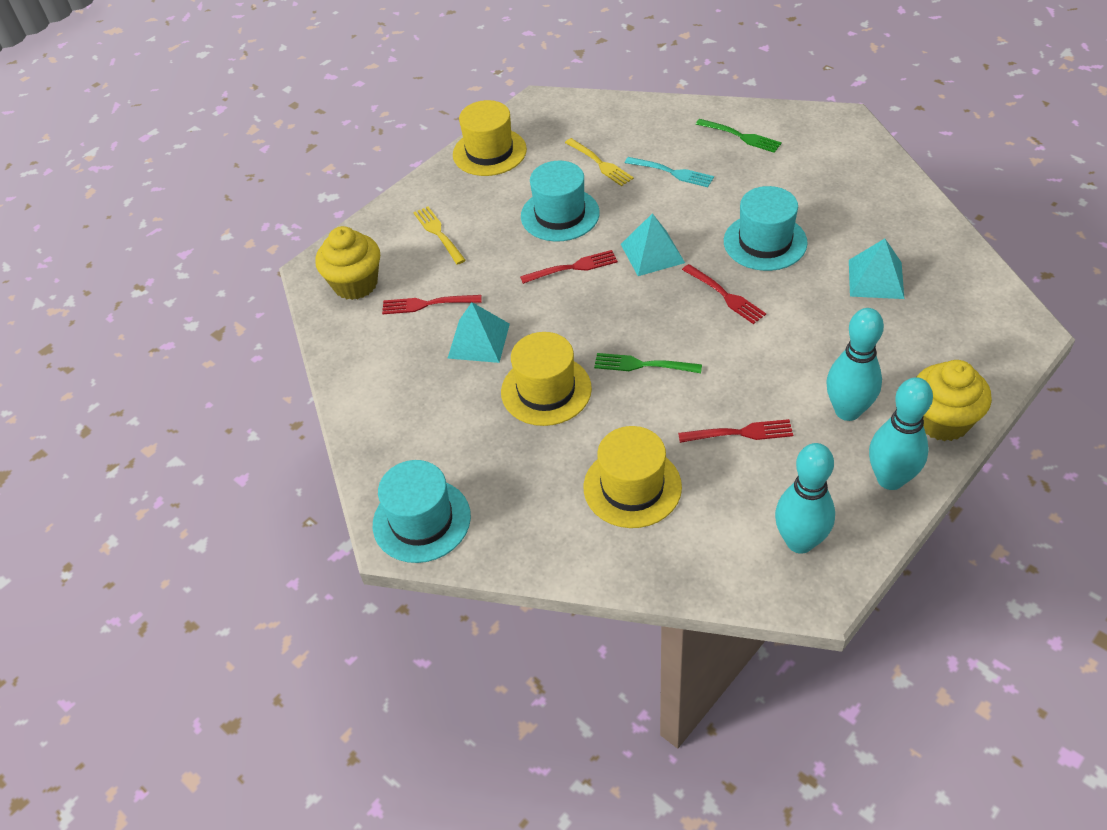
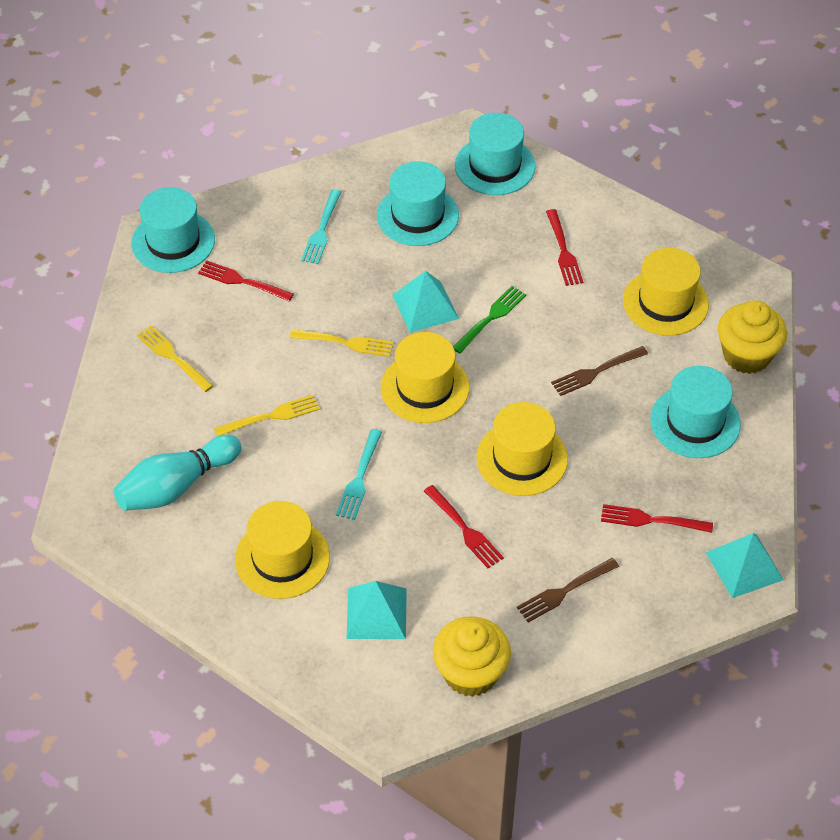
brown fork: none = 0 -> [517,558,619,623] [551,346,648,396] = 2
green fork: [594,353,702,373] [696,119,782,153] = 2 -> [453,286,526,354] = 1
turquoise bowling pin: [775,443,835,554] [826,308,884,421] [869,377,933,490] = 3 -> [114,435,241,511] = 1
turquoise fork: [625,157,714,187] = 1 -> [301,189,341,264] [336,429,382,520] = 2
turquoise hat: [373,460,471,563] [521,161,600,242] [724,186,808,271] = 3 -> [131,187,215,273] [377,162,459,246] [455,113,536,195] [650,366,741,458] = 4
yellow fork: [413,206,466,265] [565,138,634,186] = 2 -> [137,326,213,392] [214,395,320,436] [290,329,393,357] = 3
yellow hat: [453,100,527,176] [501,332,592,426] [584,426,682,528] = 3 -> [235,501,330,599] [381,332,469,423] [476,402,568,496] [623,248,709,336] = 4

